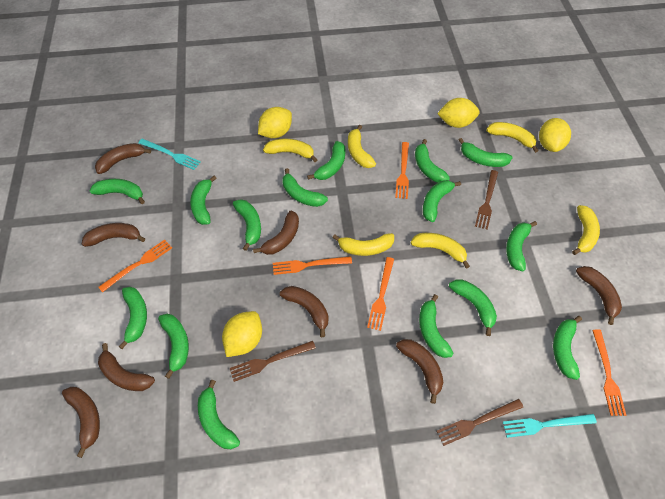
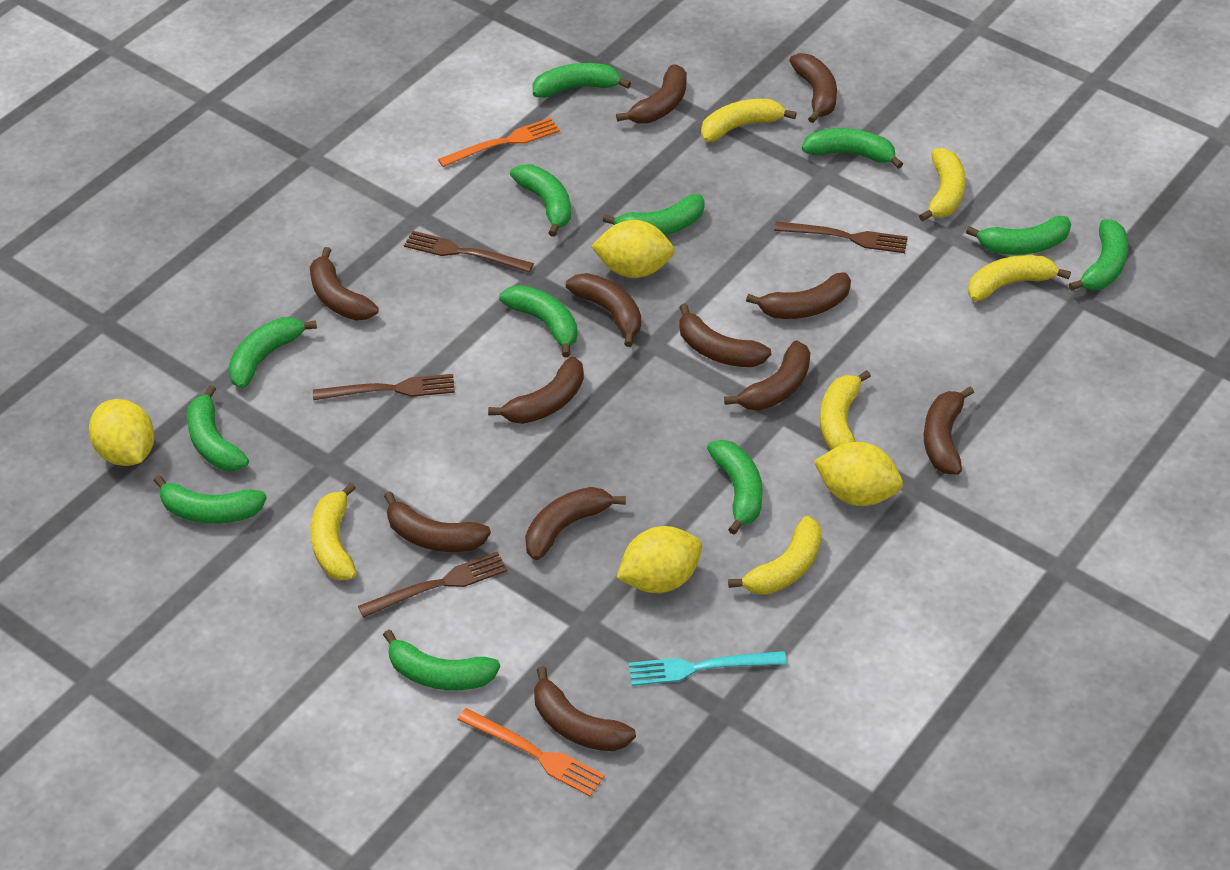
brown banana: [62,387,100,458] [82,223,145,247] [95,143,151,174] [98,343,155,391] [253,210,299,255] [280,286,329,337] [396,339,444,404] [576,266,622,325] = 8 -> [310,247,379,321] [384,492,491,552] [488,357,584,424] [525,487,626,560] [534,666,636,751] [566,273,641,347] [616,64,687,124] [679,304,771,367] [724,341,810,411] [746,272,851,319] [789,53,837,123] [924,386,974,475] = 12
brown fork: [230,341,316,382] [437,399,523,446] [475,170,498,230] = 3 -> [313,374,455,400] [358,551,507,618] [404,231,534,272] [774,221,908,253] = 4
green banana: [90,179,145,204] [118,287,147,349] [158,314,189,379] [190,176,217,225] [198,380,240,449] [233,199,261,251] [282,168,328,207] [307,141,345,180] [415,139,450,183] [419,294,454,358] [423,180,461,222] [449,279,497,336] [459,138,513,167] [506,221,537,271] [553,316,582,380] = 15 -> [154,475,267,524] [187,385,249,471] [228,317,317,389] [383,630,500,690] [499,285,578,357] [510,165,571,237] [533,63,631,98] [603,194,705,235] [707,440,763,535] [802,128,903,169] [966,216,1071,255] [1069,219,1128,291] = 12
orange fork: [98,240,172,292] [273,256,352,275] [367,257,394,331] [395,142,409,199] [592,330,626,416] = 5 -> [438,117,560,167] [458,708,605,797] = 2
turquoise fork: [138,139,201,170] [503,414,597,438] = 2 -> [629,651,787,686] = 1

